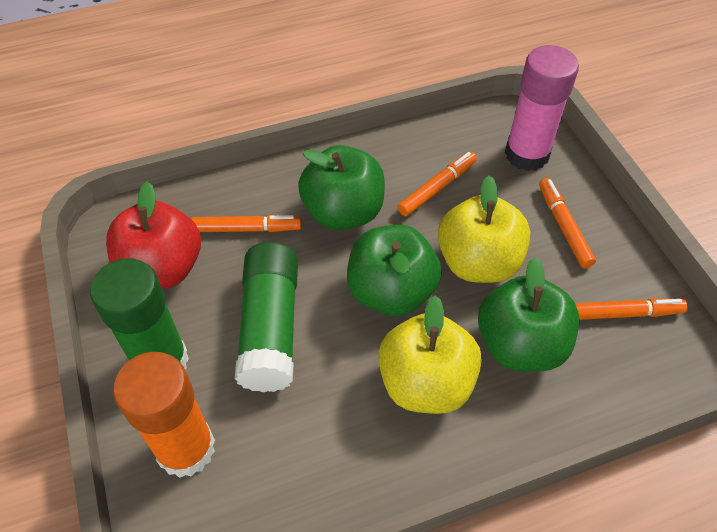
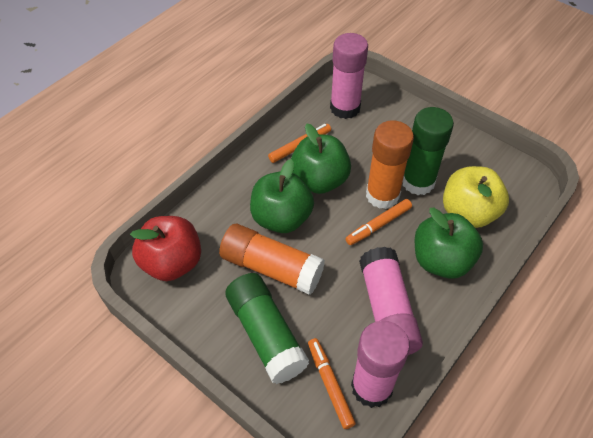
orange glue stick: [113,352,215,478] = 1 -> [219,224,325,295] [366,121,414,209] = 2
orange marker: [191,215,302,232] [397,152,477,216] [539,178,596,268] [575,298,688,320] = 4 -> [268,124,331,163] [308,338,356,429] [345,199,412,245] = 3
pink glue stick: [505,45,579,171] = 1 -> [330,33,368,119] [351,321,410,408] [359,247,423,355] = 3
yellow apple: [378,295,482,414] [438,176,530,283] = 2 -> [443,166,509,228] = 1

